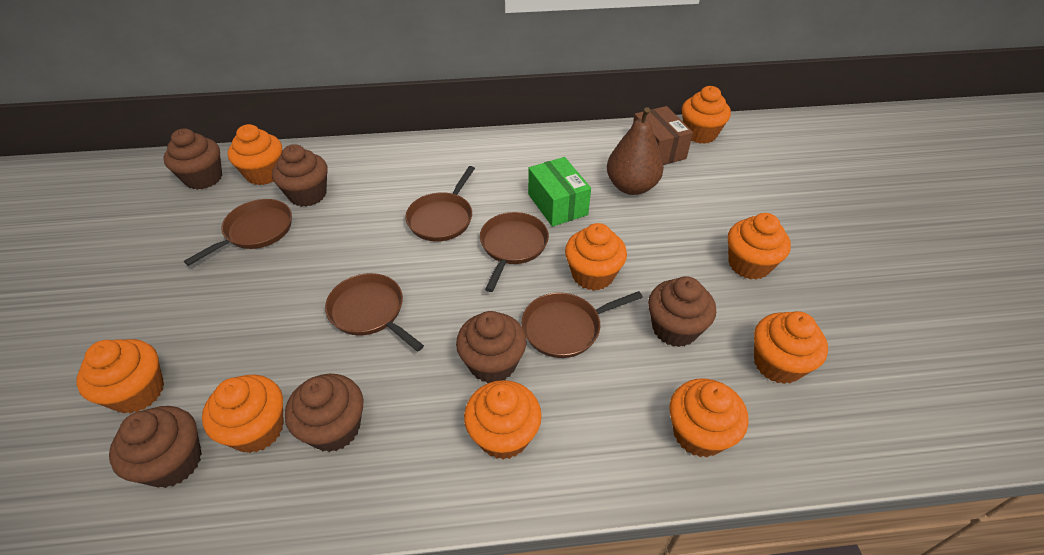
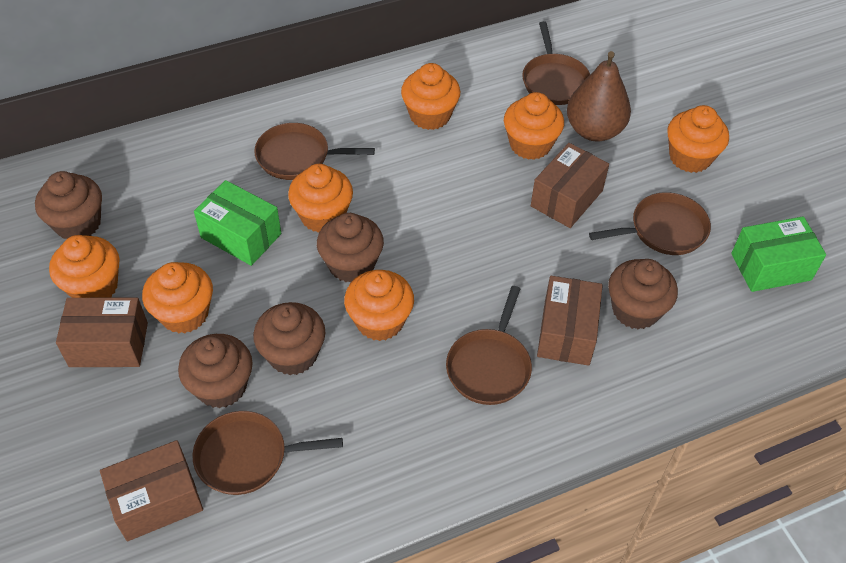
brown box: [633,106,693,165] = 1 -> [56,298,148,367] [100,440,203,541] [531,143,609,228] [537,276,603,366] = 4
brown cupcake: [109,406,202,488] [163,128,222,190] [272,144,328,207] [285,374,363,452] [456,311,526,383] [648,276,716,347] = 6 -> [35,171,102,239] [178,334,253,408] [253,302,325,375] [317,213,384,283] [608,259,678,329] = 5
green box: [528,157,591,227] = 1 -> [194,180,281,266] [731,216,826,292] = 2
orange cupcake: [76,339,164,414] [202,375,284,453] [228,124,282,185] [464,380,542,459] [565,223,627,291] [669,378,748,457] [682,86,731,144] [728,213,791,280] [754,311,828,384] = 9 -> [49,235,120,298] [142,262,213,334] [288,164,353,233] [344,270,414,341] [401,63,460,130] [504,92,564,160] [667,105,729,173] = 7

